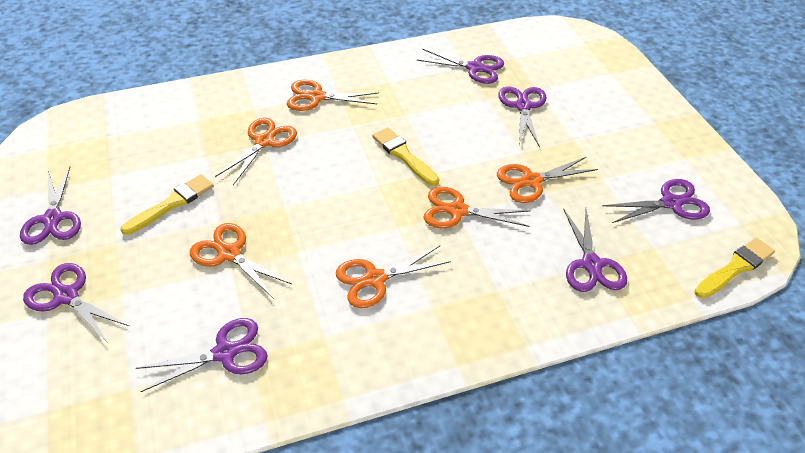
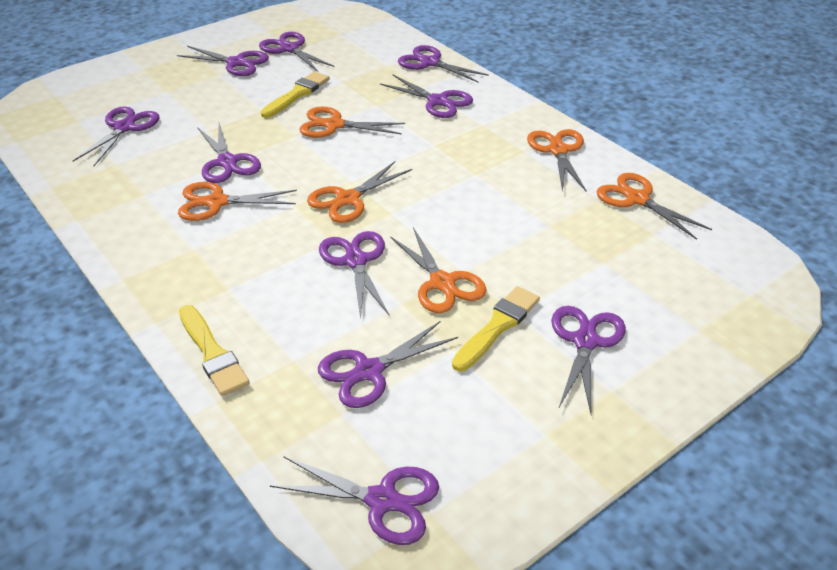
purple scissors: [20,167,81,245] [23,263,129,343] [136,318,268,392] [417,49,504,84] [498,87,547,147] [563,209,627,292] [602,179,710,223] = 7 -> [73,107,160,166] [177,46,269,76] [197,123,261,183] [259,32,334,72] [270,457,439,545] [318,321,458,408] [319,231,389,319] [380,75,473,118] [398,45,489,82] [551,306,626,413] = 10

